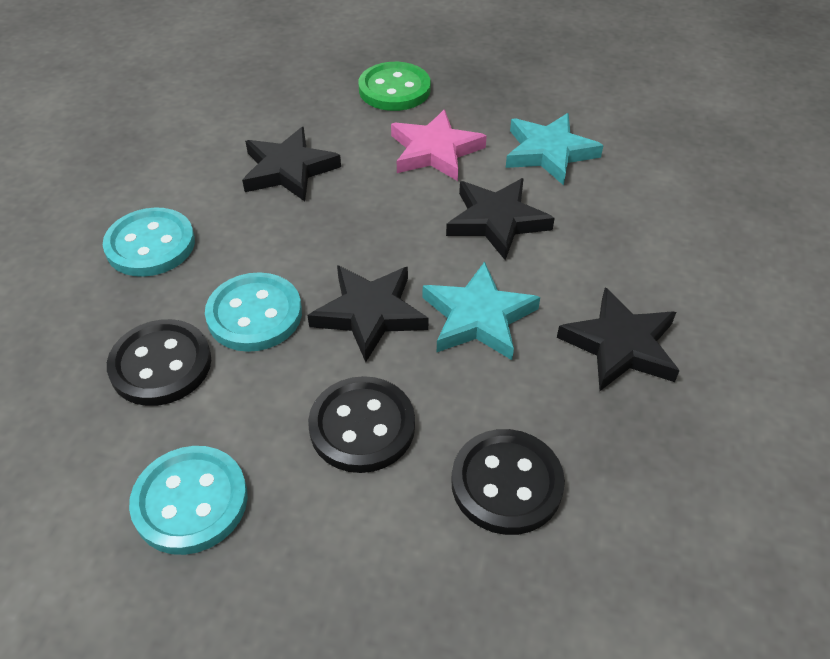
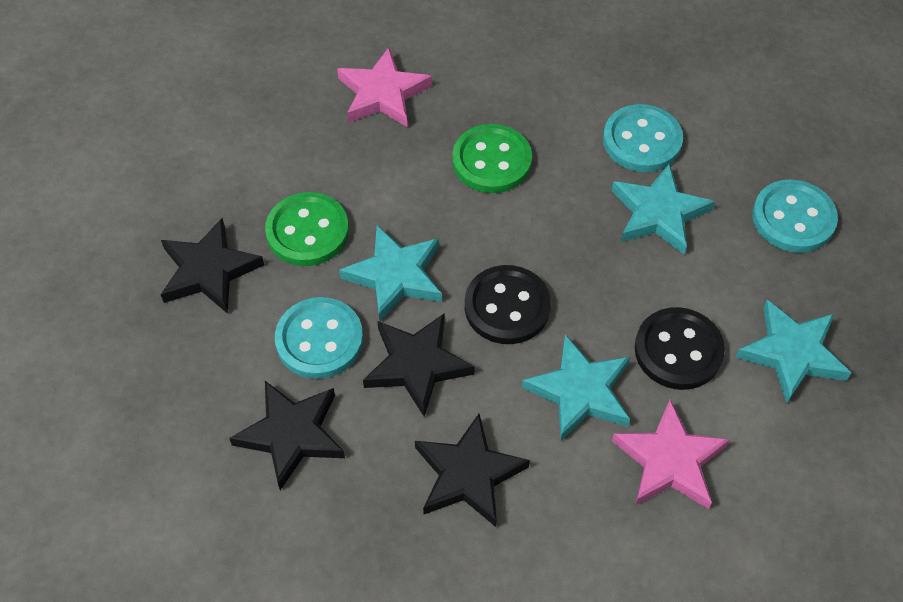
black button: [107,319,211,406] [308,376,415,473] [451,429,565,535] = 3 -> [465,265,551,344] [635,307,725,390] = 2
green button: [359,62,431,111] = 1 -> [265,192,349,266] [452,124,532,193] = 2
pink star: [391,109,487,181] = 1 -> [337,47,432,127] [612,400,730,509] = 2
turquoise star: [423,261,540,360] [506,113,604,185] = 2 -> [339,225,442,321] [522,334,630,442] [612,163,715,254] [736,300,851,403] = 4

